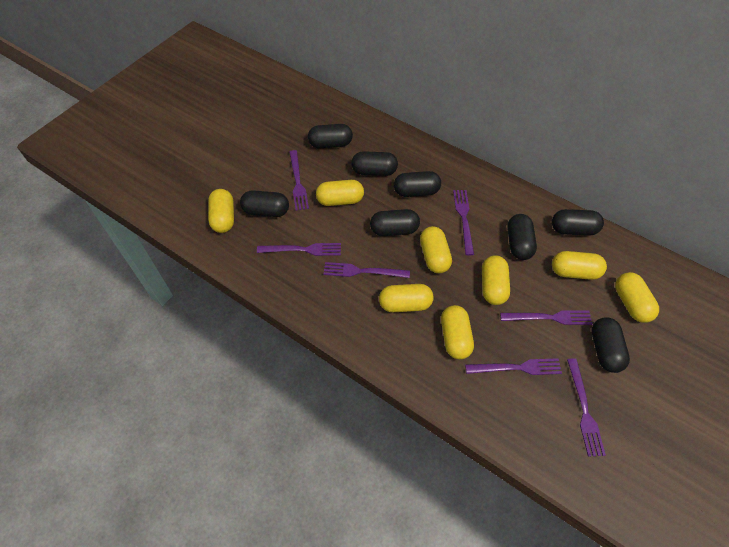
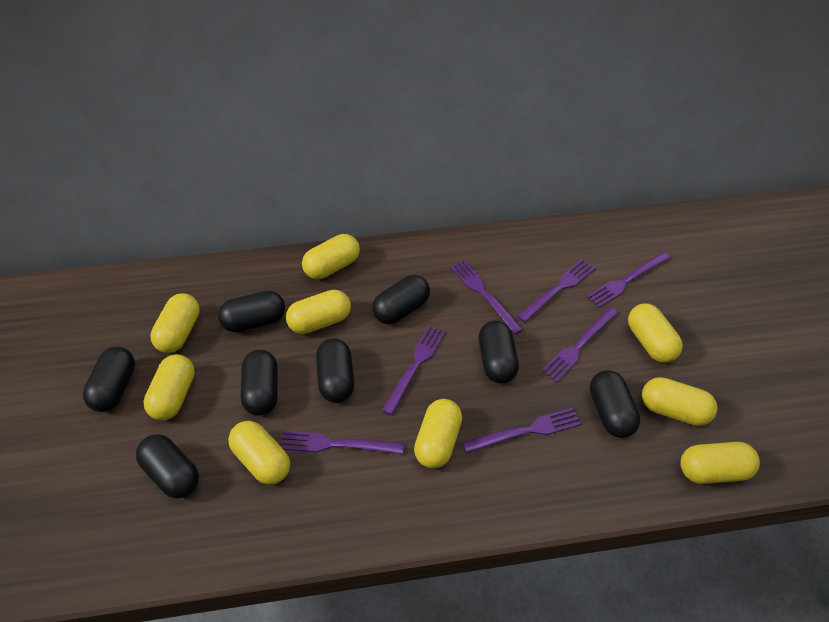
yellow capsule: [208,189,234,233] [316,180,364,206] [379,284,433,312] [420,226,452,273] [441,305,474,359] [482,255,510,305] [552,251,607,280] [615,272,659,323] = 8 -> [143,354,195,420] [150,293,200,353] [228,421,290,485] [286,290,351,334] [302,234,360,279] [414,399,462,469] [628,304,683,363] [642,377,718,426] [680,442,760,484] = 9

